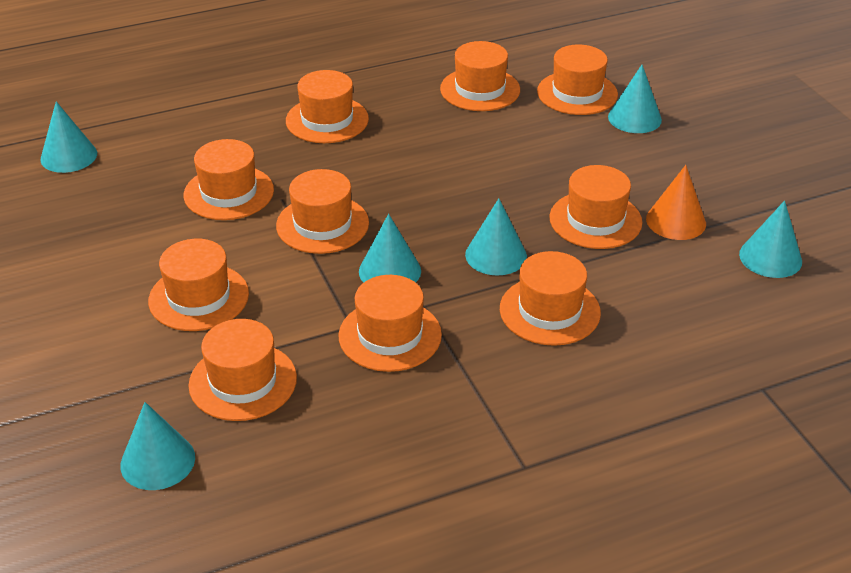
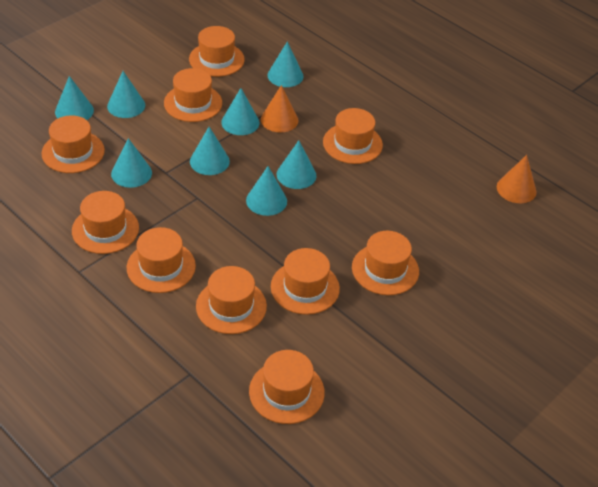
orange cone: [646,165,706,240] = 1 -> [261,85,299,132] [497,155,536,203] = 2
turquoise cone: [40,101,97,173] [120,402,195,490] [359,214,421,283] [465,198,527,276] [608,65,662,133] [739,201,802,278] = 6 -> [55,76,94,120] [107,71,145,118] [111,138,152,188] [190,127,230,175] [221,88,259,135] [246,166,287,216] [267,41,304,87] [277,140,317,189] = 8

